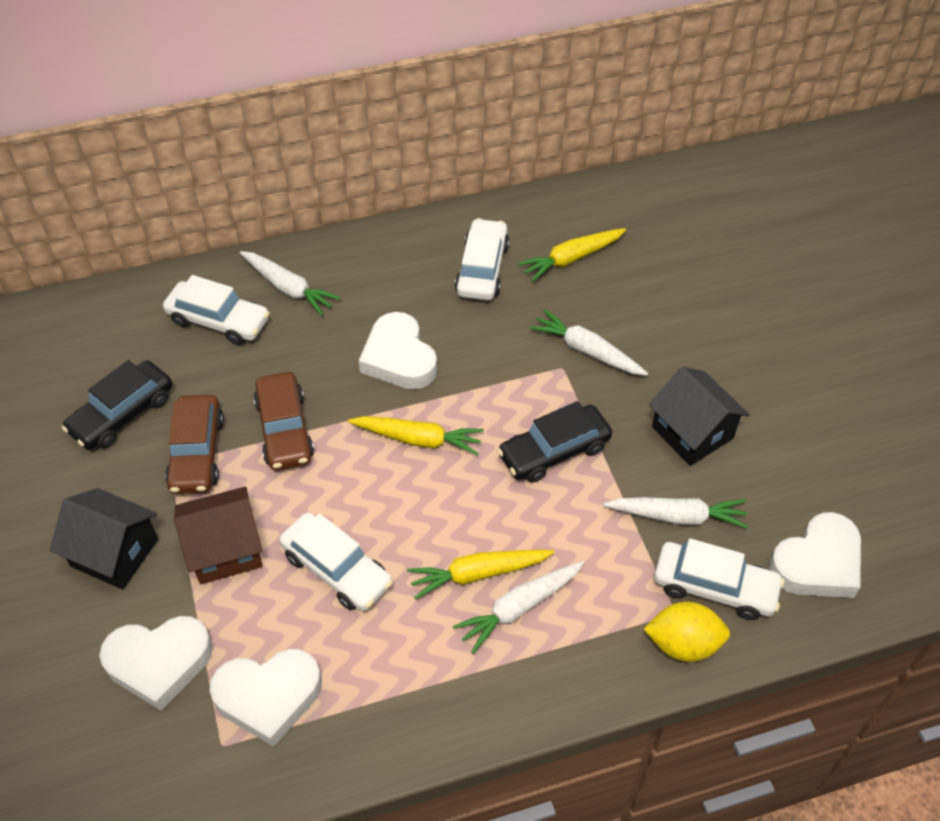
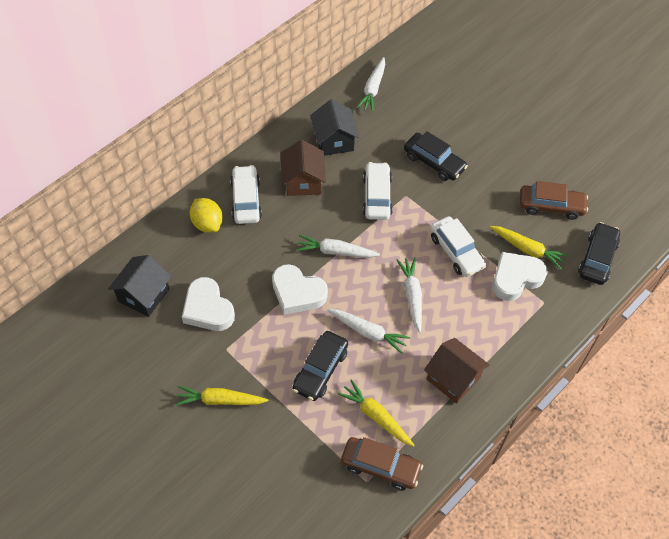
black car: [62,360,172,450] [497,401,612,483] = 2 -> [292,331,348,401] [404,131,468,181] [578,222,620,285] = 3
brown house: [174,487,263,584] = 1 -> [281,140,326,196] [424,338,490,404] = 2
white car: [163,275,270,345] [279,512,393,611] [455,218,510,300] [654,538,784,620] = 4 -> [230,165,262,224] [363,162,393,220] [430,216,486,277] = 3
white heart: [99,616,213,711] [210,649,322,747] [359,312,437,389] [769,512,861,598] = 4 -> [182,277,235,331] [272,264,328,315] [492,252,548,301] = 3

